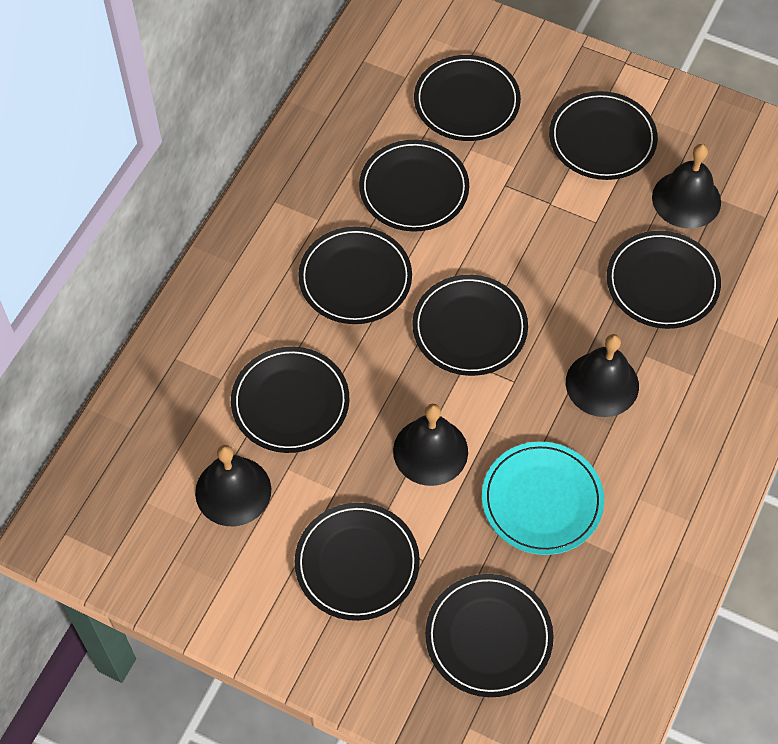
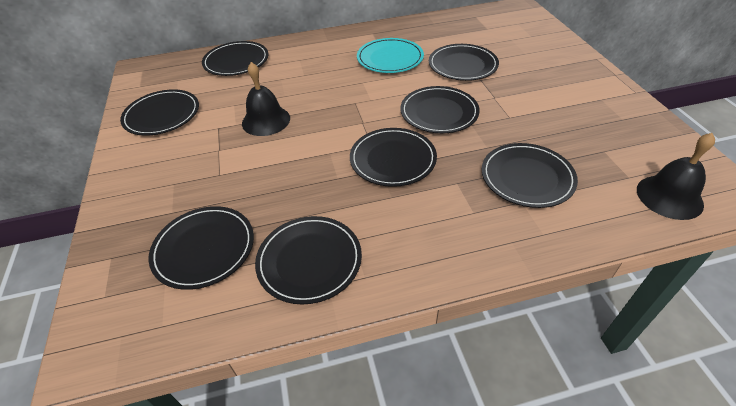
black bell: [195,445,271,526] [393,404,468,486] [566,334,639,417] [652,144,721,229] = 4 -> [242,62,290,136] [637,133,715,220] = 2
black plate: [231,347,349,453] [295,503,420,621] [298,226,412,324] [359,140,469,232] [412,275,528,376] [414,55,521,141] [425,574,554,697] [549,91,658,180] [607,231,721,329] = 9 -> [120,89,199,136] [149,206,254,290] [202,41,268,76] [255,216,362,305] [350,128,437,187] [400,86,480,133] [429,44,499,81] [482,143,578,208] = 8

